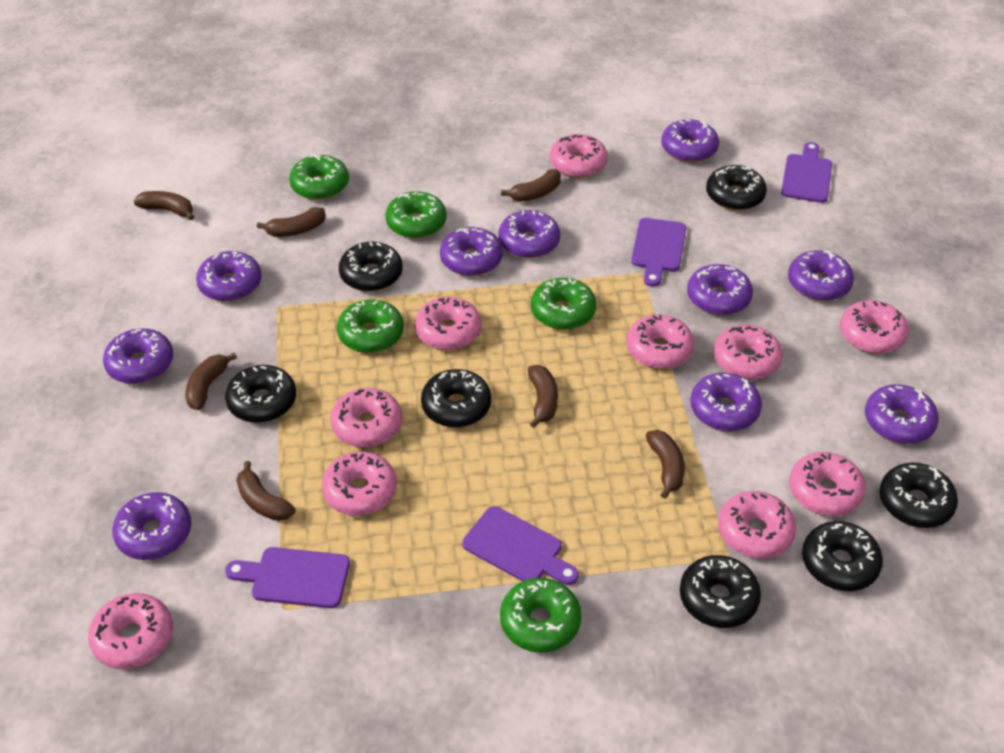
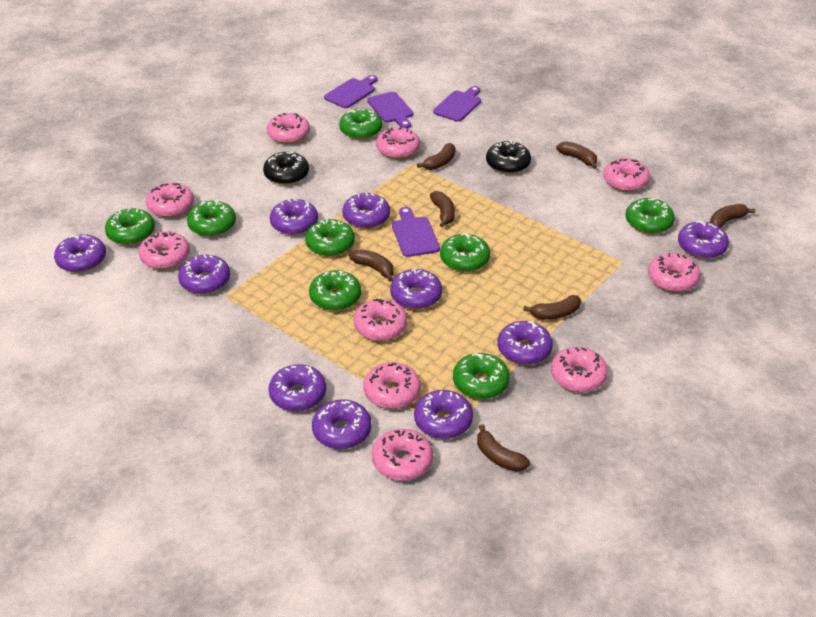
black donut: [225,365,296,423] [339,242,403,292] [421,369,491,428] [680,555,761,628] [706,165,767,211] [802,521,883,591] [880,463,958,528] = 7 -> [263,152,309,185] [486,141,531,174] = 2
green donut: [289,154,349,200] [337,299,404,353] [385,191,447,238] [500,578,581,653] [531,278,596,330] = 5 -> [105,208,155,245] [187,201,236,237] [305,219,355,257] [309,270,361,311] [339,109,382,139] [440,233,490,272] [453,353,510,399] [626,198,675,234] = 8

